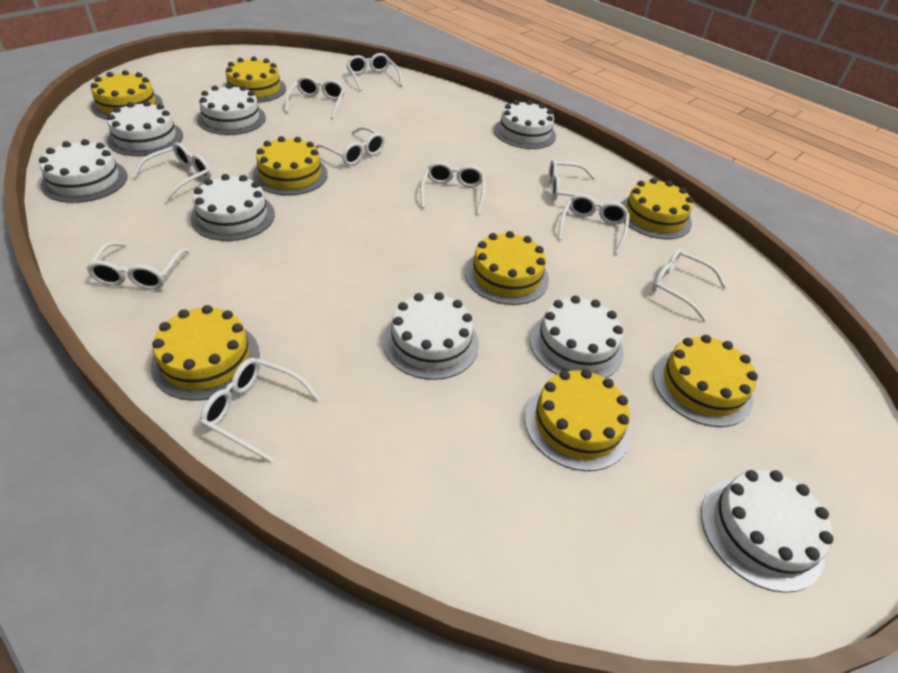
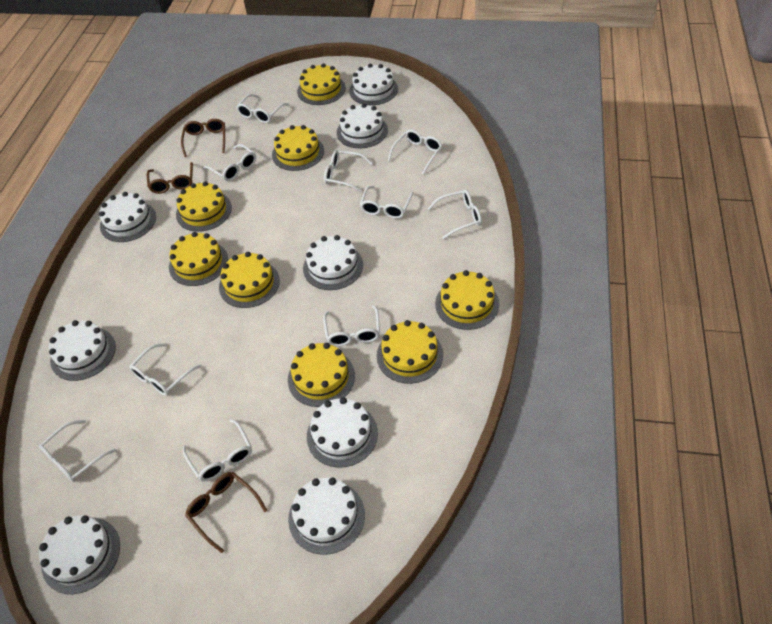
brown glasses: none = 0 -> [147,162,193,194] [181,119,225,157] [185,472,267,553] = 3

